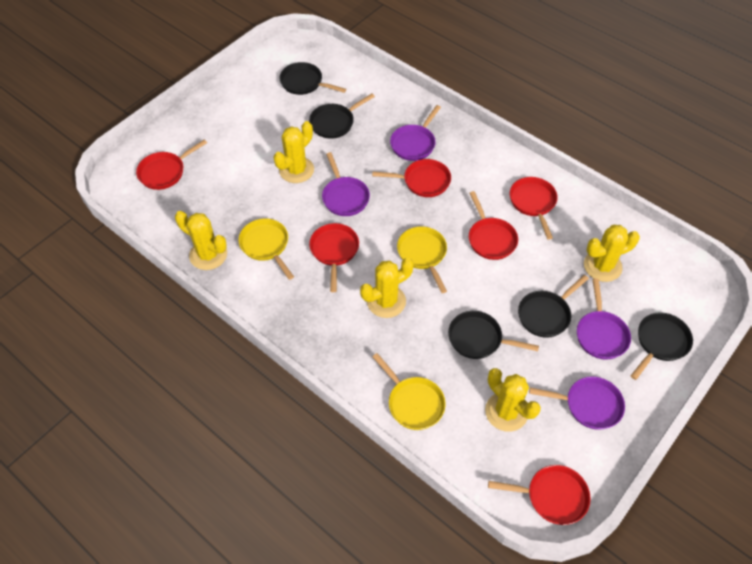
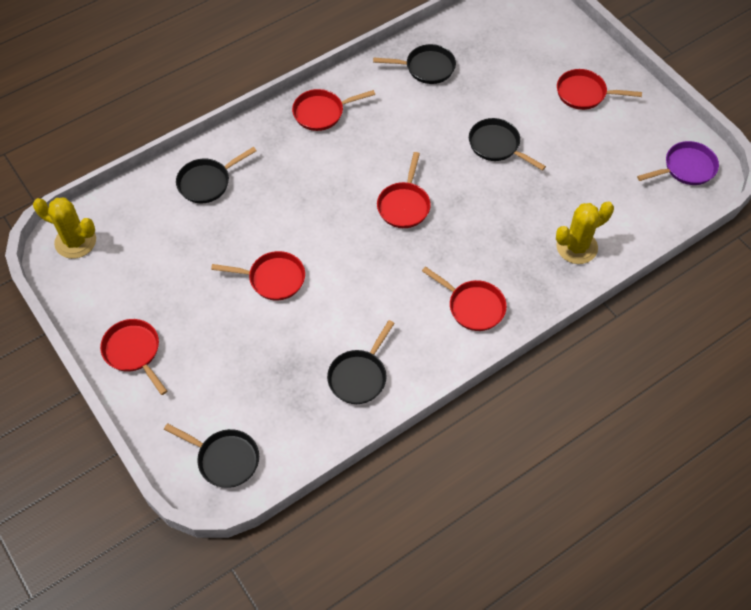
purple pan: [322,152,370,216] [390,105,441,161] [529,376,625,430] [577,279,631,360] = 4 -> [637,141,719,185] = 1
yellow cactus: [175,211,227,270] [273,121,314,183] [360,258,414,318] [485,368,541,432] [584,225,640,282] = 5 -> [33,198,96,259] [556,201,614,264] = 2
yellow pan: [239,218,294,280] [372,353,446,430] [397,226,447,293] = 3 -> none = 0

